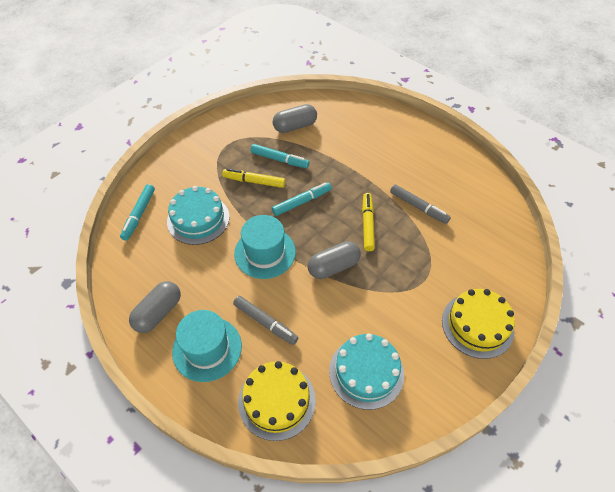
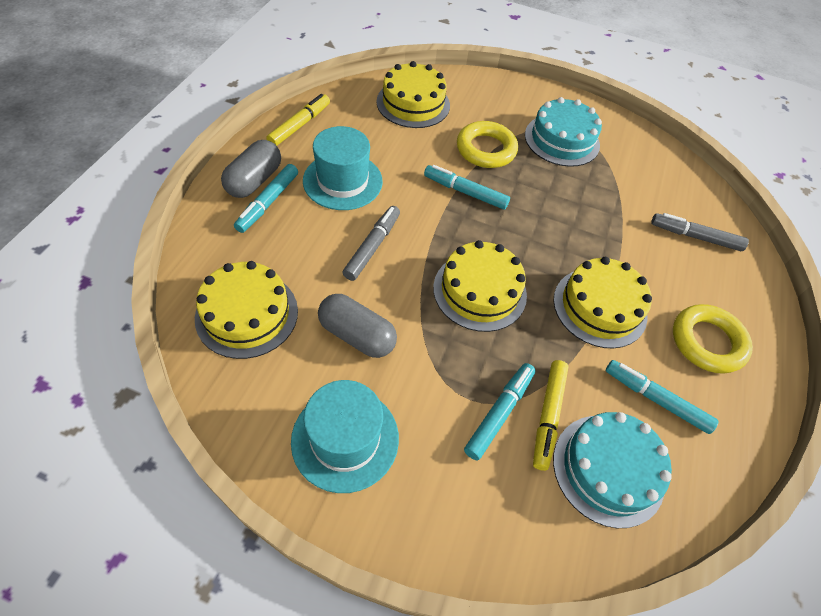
grey capsule: [129,281,181,333] [273,104,317,133] [308,241,361,279] = 3 -> [221,140,281,198] [318,294,397,358] = 2
turquoise marker: [120,184,155,241] [250,144,310,168] [272,182,332,216] = 3 -> [234,164,298,233] [424,165,510,210] [464,363,535,460] [606,360,719,434] = 4
yellow cake: [238,361,316,441] [442,289,515,359] = 2 -> [195,261,298,359] [376,61,450,128] [433,240,527,332] [554,257,652,349] = 4
yellow ring: none = 0 -> [457,121,518,168] [673,304,753,374] = 2

